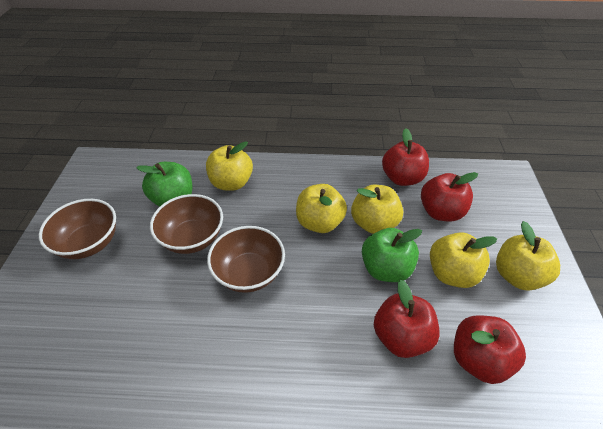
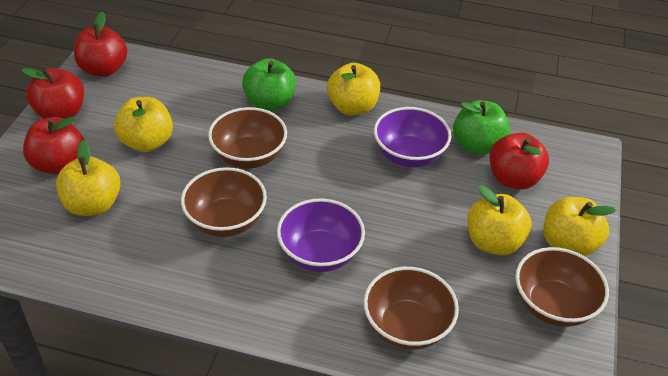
brown bowl: [39,199,116,259] [150,194,223,254] [207,226,285,293] = 3 -> [181,167,267,237] [208,107,287,169] [364,267,459,350] [515,247,609,327] = 4
purple bowl: none = 0 -> [277,199,365,272] [374,107,451,167] = 2

